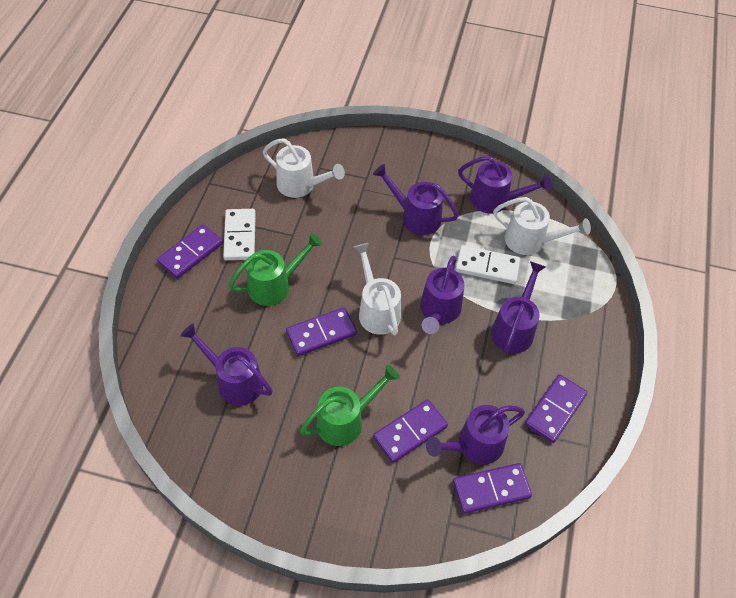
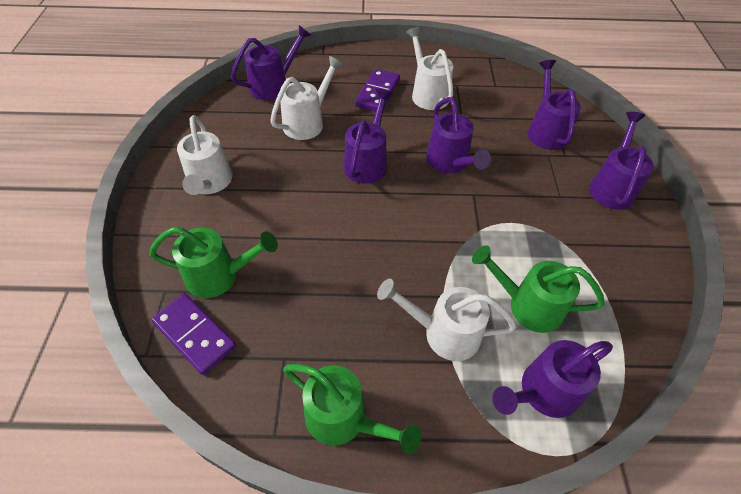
green watering can: [229,233,322,306] [300,365,400,446] = 2 -> [149,227,278,298] [283,364,421,455] [472,245,605,333] = 3
purple domino: [157,224,223,279] [286,307,357,356] [373,399,448,463] [453,463,532,514] [525,374,587,443] = 5 -> [151,294,236,375] [355,69,400,112] = 2
white domino: [223,209,256,260] [455,245,520,284] = 2 -> none = 0
white watering can: [263,138,345,198] [354,243,401,335] [493,197,591,255] = 3 -> [177,115,233,195] [270,56,343,140] [377,279,516,361] [406,27,453,110] = 4

